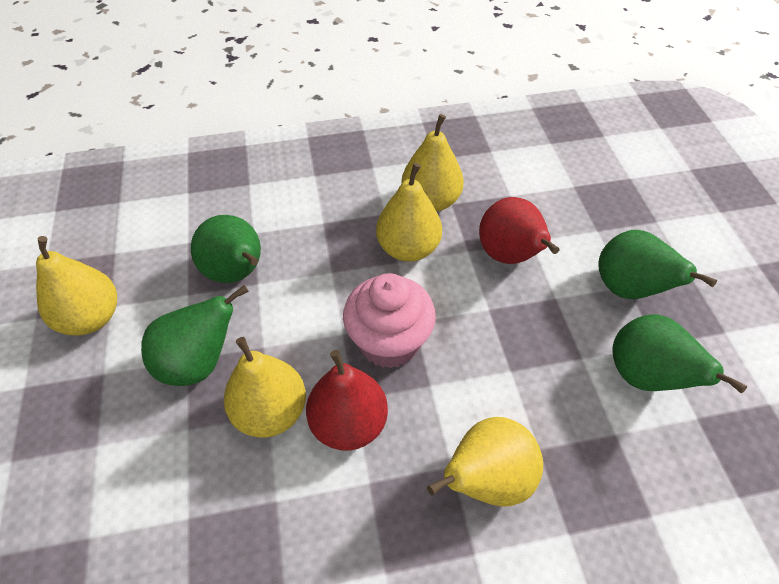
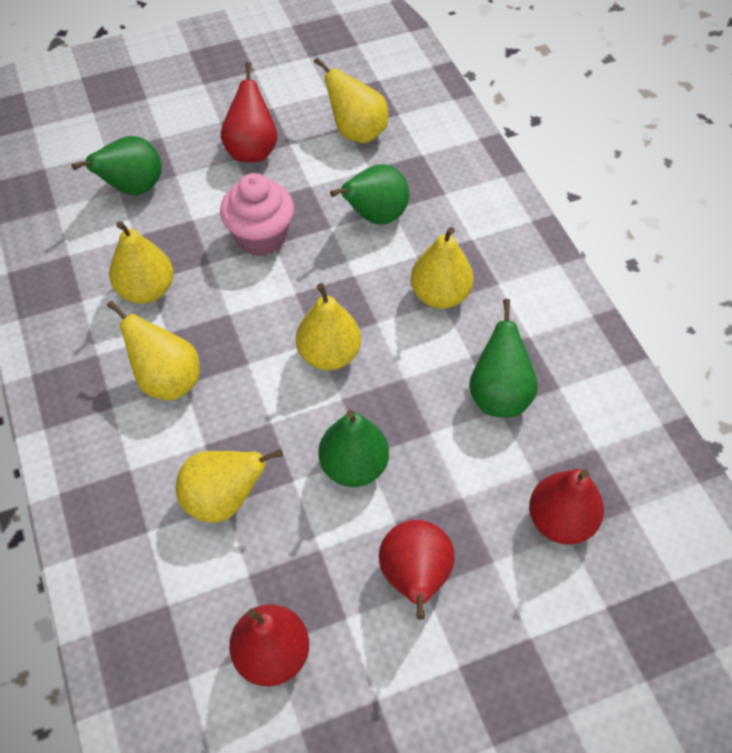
red pear: [306,350,388,451] [479,197,559,264] = 2 -> [221,62,277,162] [229,604,309,686] [379,520,455,620] [529,469,604,544] = 4
yellow pear: [36,236,117,335] [224,337,306,438] [376,163,442,262] [401,114,464,212] [427,417,543,507] = 5 -> [107,300,200,400] [109,221,173,304] [176,449,283,523] [296,283,361,370] [314,57,388,143] [411,227,474,309] = 6

